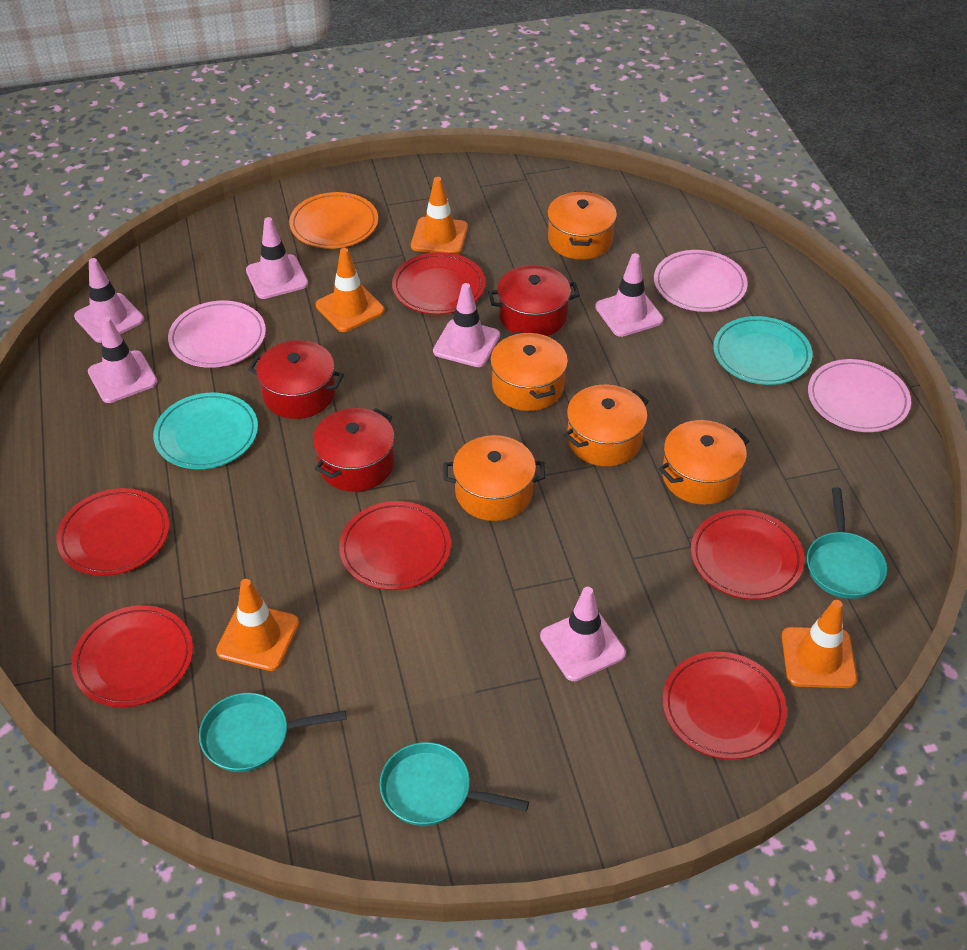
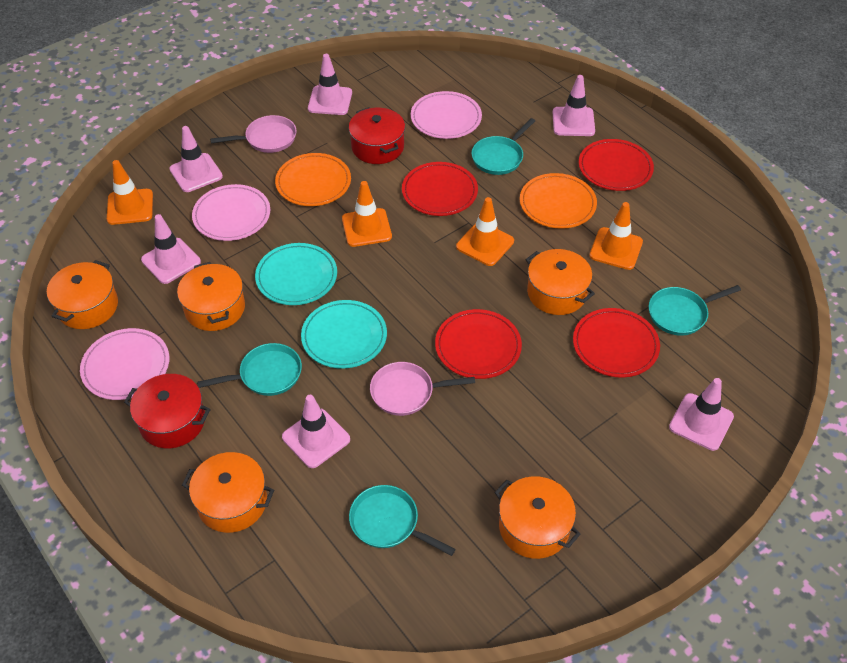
orange plate: [289,192,378,249] = 1 -> [275,153,351,206] [520,173,597,229] = 2
pink pan: none = 0 -> [210,115,297,153] [370,362,475,416] = 2
red plate: [57,488,169,576] [71,605,193,707] [339,501,451,590] [392,252,485,315] [662,652,787,759] [691,509,804,600] = 6 -> [402,162,478,216] [435,309,522,379] [573,308,660,378] [579,139,654,191] = 4
red pot: [248,340,344,419] [313,408,395,492] [488,265,580,336] = 3 -> [124,374,211,448] [349,107,405,164] = 2
turquoise pan: [199,693,346,772] [380,742,529,826] [807,488,887,599] = 3 -> [197,343,302,396] [349,485,456,556] [471,118,535,175] [649,285,741,336] = 4

